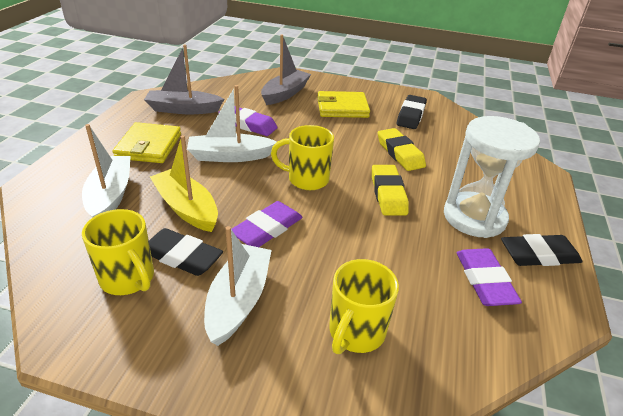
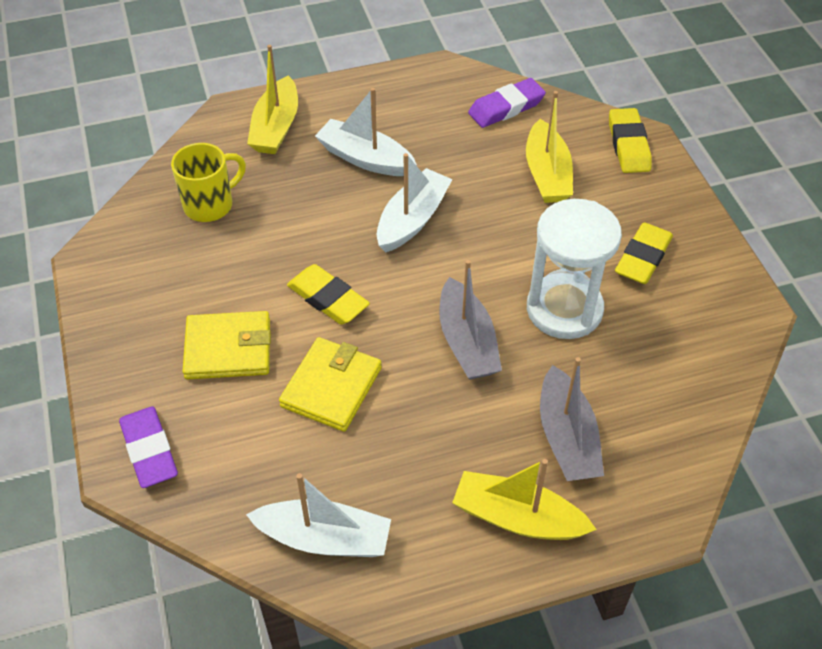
black eraser: [149,228,223,276] [396,95,427,129] [501,234,583,266] = 3 -> none = 0
purple eraser: [218,106,278,136] [231,201,303,247] [457,248,522,306] = 3 -> [119,406,178,488] [468,78,546,128] = 2
yellow boat: [150,135,218,232] = 1 -> [247,45,298,154] [452,459,597,540] [526,91,573,203] = 3
yellow eraser: [372,165,409,215] [378,128,426,171] = 2 -> [287,264,370,324] [609,108,652,173] [615,223,673,284] = 3
yellow mug: [82,209,154,295] [271,125,334,190] [329,259,399,354] = 3 -> [171,143,246,222] = 1

